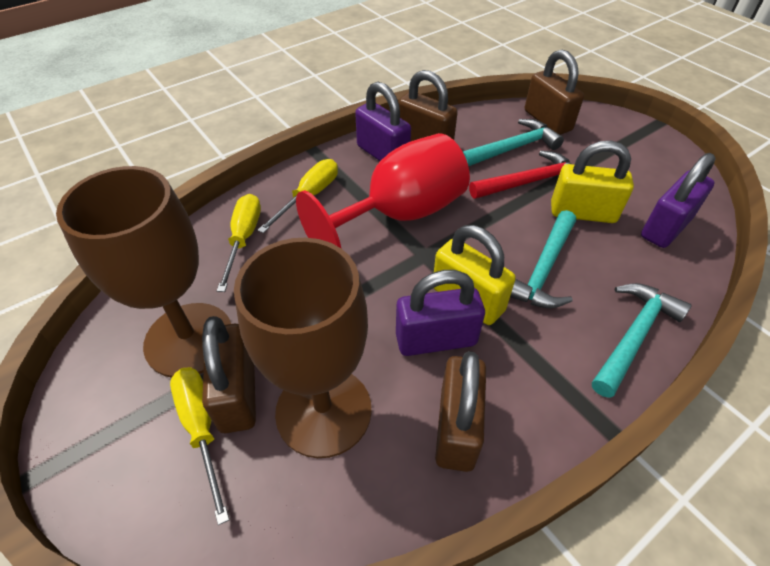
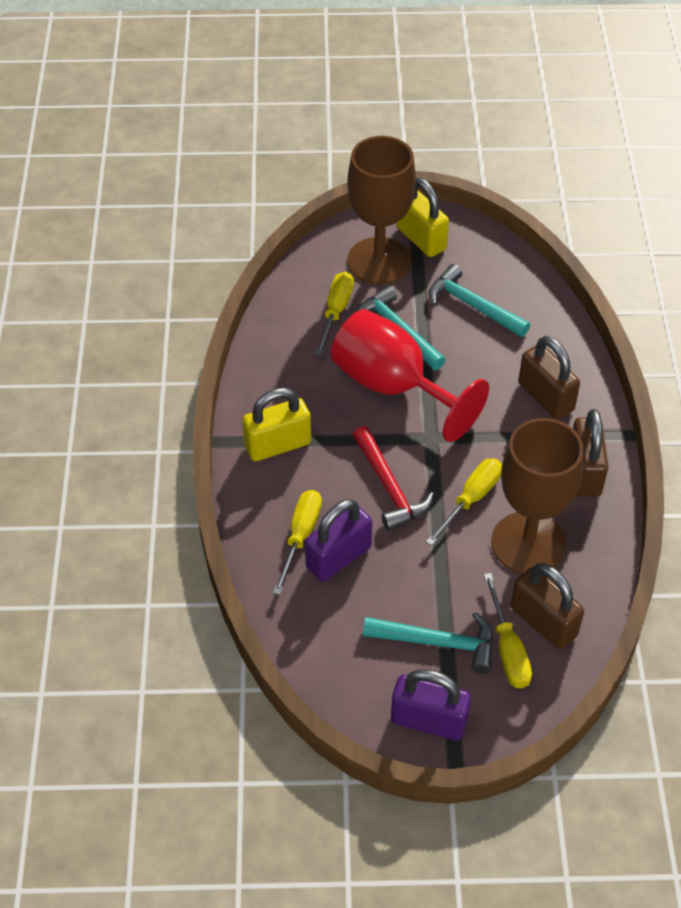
brown padlock: [202,316,256,433] [398,70,458,141] [435,351,486,472] [525,50,584,135] = 4 -> [511,563,584,649] [518,336,580,419] [573,409,609,497] = 3
purple padlock: [355,82,411,161] [396,270,485,356] [641,153,716,248] = 3 -> [305,499,372,582] [391,669,471,741] = 2
yellow screwdriver: [170,367,229,525] [217,194,261,292] [258,159,338,233] = 3 -> [273,490,322,595] [315,272,354,356] [426,458,502,546] [484,573,532,688] = 4

